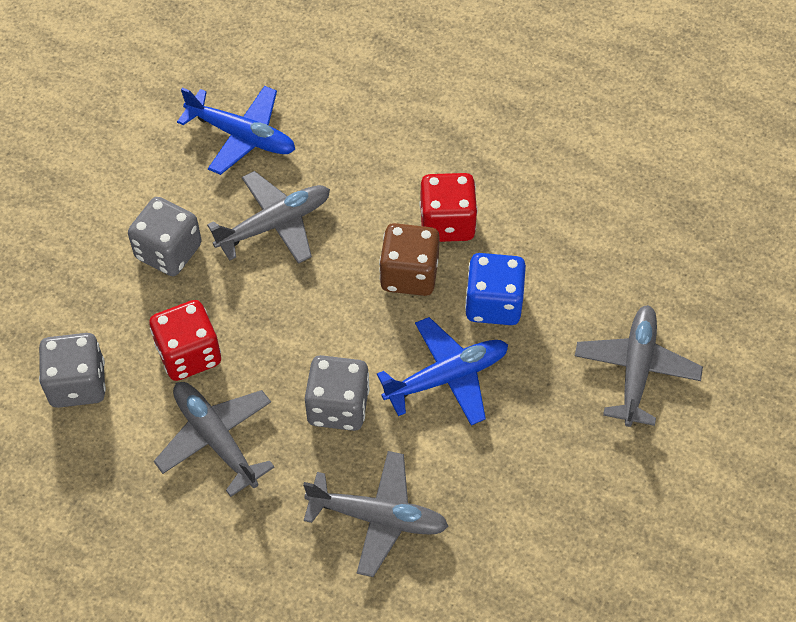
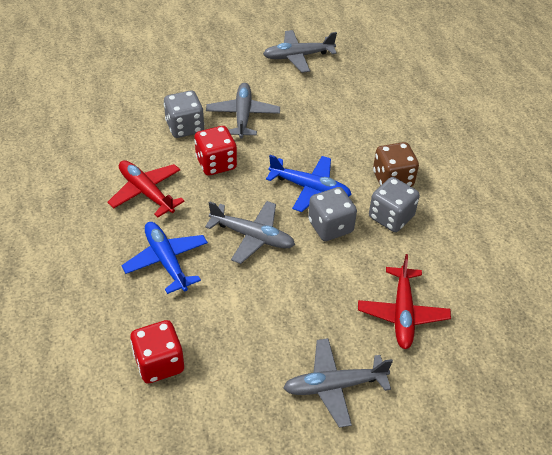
blue dice: [465,253,526,325] = 1 -> none = 0
red plane: none = 0 -> [107,160,185,218] [358,254,451,349] = 2

